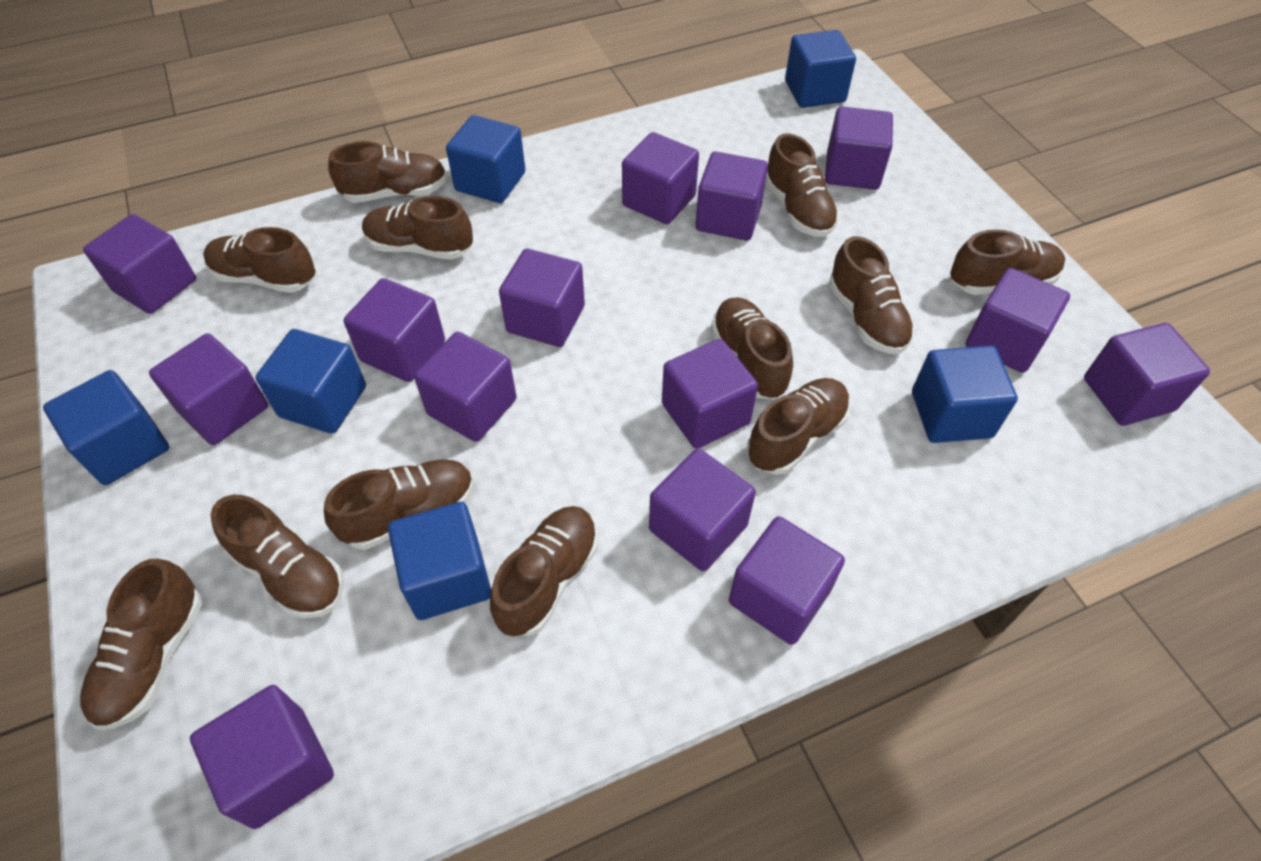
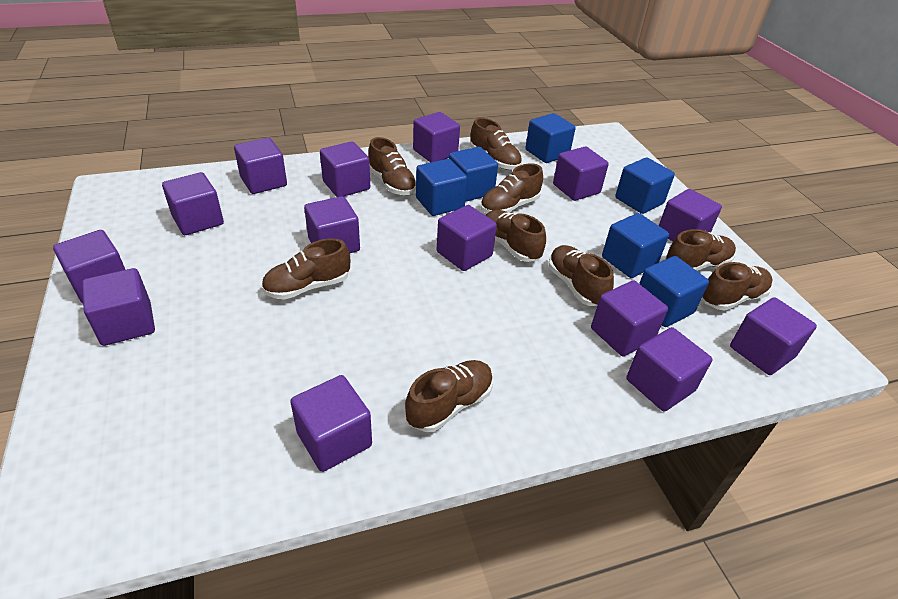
brown shoe: [80,559,202,730] [203,227,316,293] [210,495,344,619] [324,460,474,550] [328,141,448,203] [362,196,473,260] [490,506,598,636] [711,297,793,399] [747,378,850,475] [766,133,839,237] [829,236,915,354] [950,229,1065,295] = 12 -> [261,238,350,299] [368,137,416,195] [405,360,493,432] [470,118,522,170] [480,164,543,213] [486,210,546,262] [548,245,614,306] [665,229,736,271] [702,262,773,311] = 9

